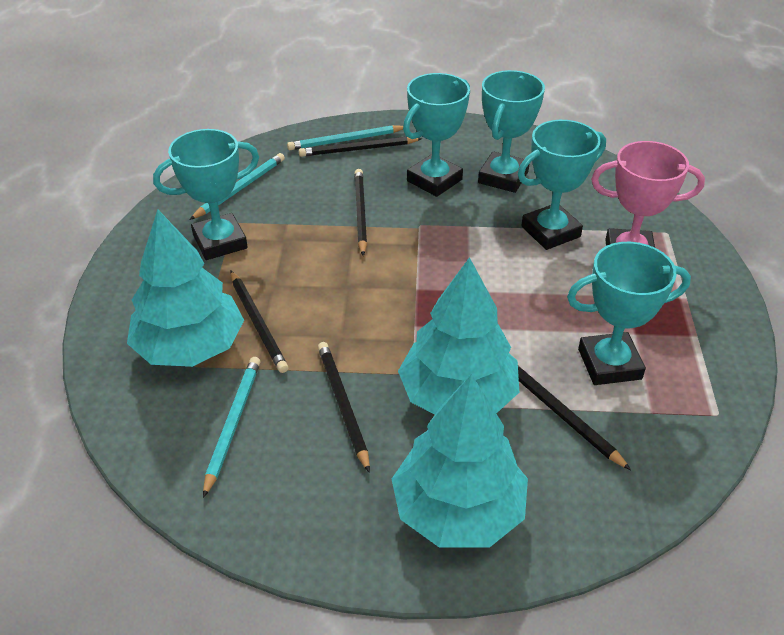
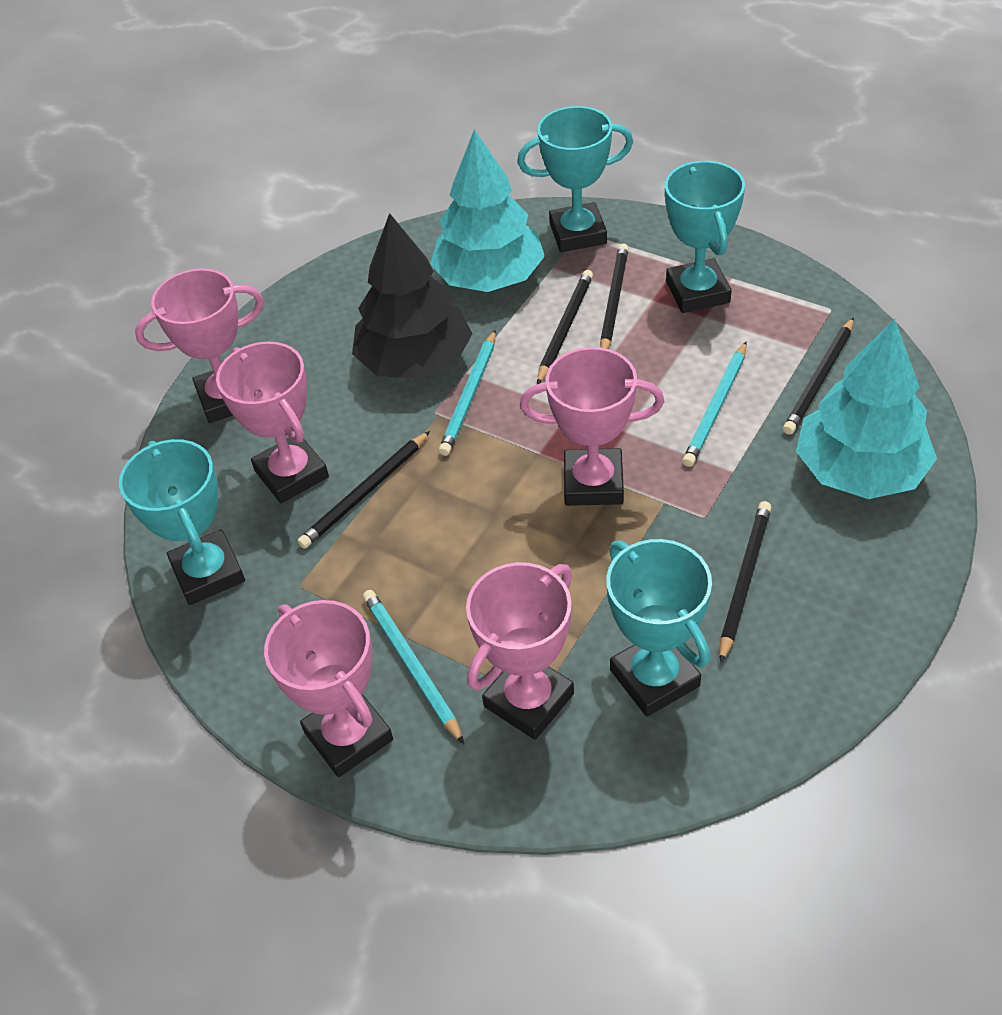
black tree: none = 0 -> [352,213,472,379] = 1
pink trophy: [591,141,705,248] = 1 -> [135,269,264,423] [216,342,329,503] [264,600,393,777] [466,562,574,740] [520,347,664,506] = 5
turquoise tree: [127,209,244,367] [392,374,528,548] [398,257,520,414] = 3 -> [430,129,545,292] [796,318,937,499] = 2
turquoise trophy: [153,129,259,260] [403,73,470,197] [478,70,545,193] [518,120,606,250] [567,242,691,385] = 5 -> [119,439,245,605] [517,106,633,252] [606,539,712,717] [665,161,745,313] = 4

